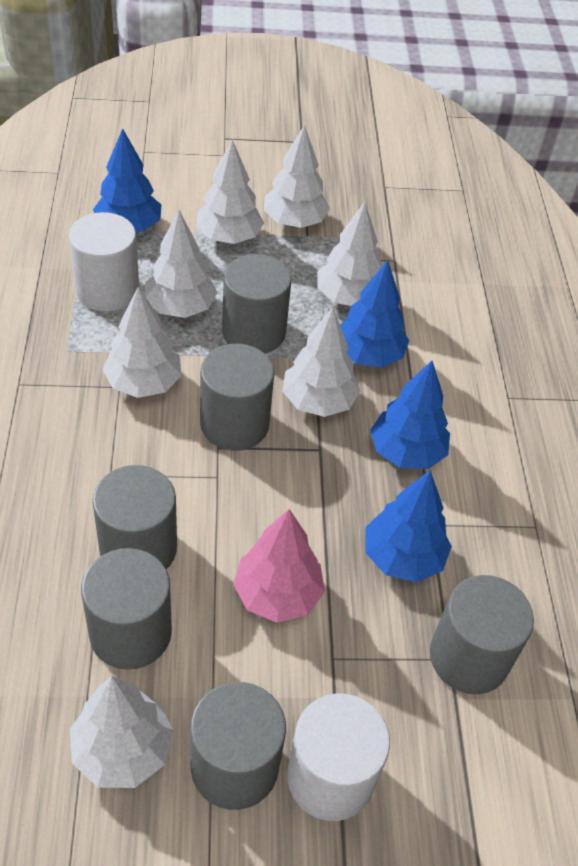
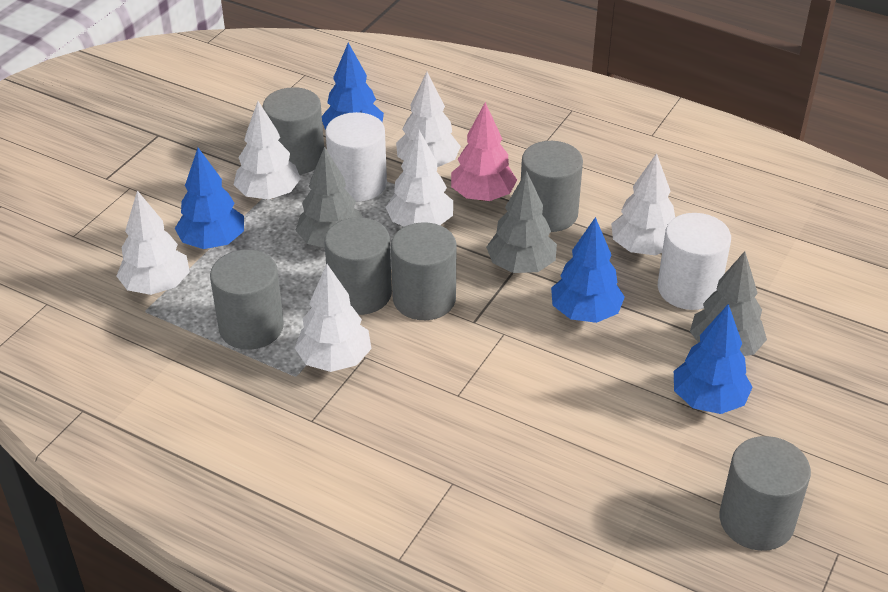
grey tree: none = 0 -> [295,146,363,248] [486,171,557,273] [690,251,767,356] = 3
white tree: [70,676,173,788] [103,287,182,398] [144,210,217,318] [196,139,264,244] [264,125,330,228] [282,307,360,417] [318,202,381,306] = 7 -> [116,190,190,295] [234,101,301,200] [295,264,372,372] [386,130,453,227] [396,72,461,167] [611,153,675,255] = 6

